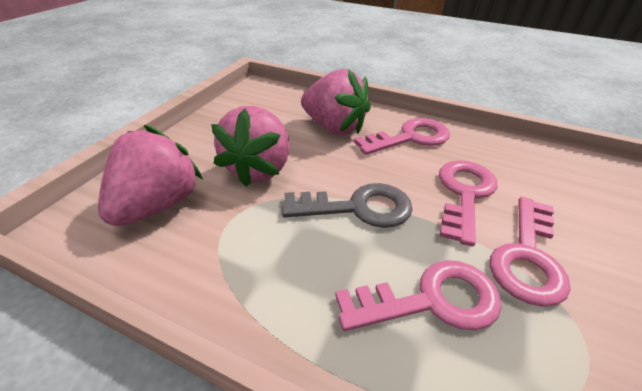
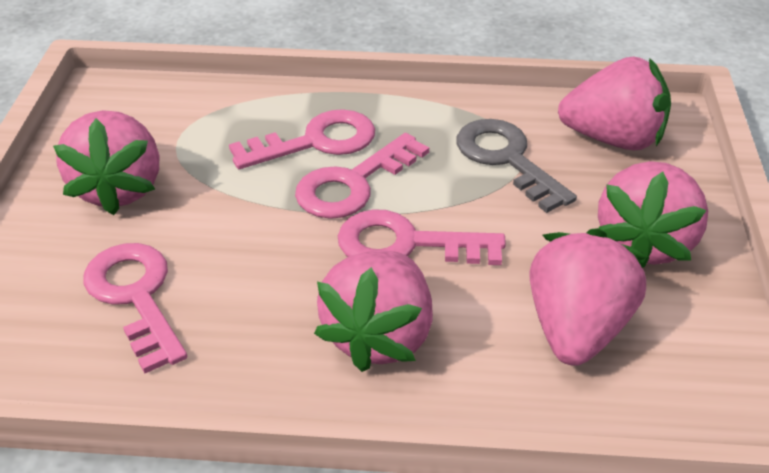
pink strawberry: [98,125,203,226] [211,106,290,187] [301,69,371,135] = 3 -> [53,110,160,215] [314,250,433,372] [529,228,648,366] [558,56,671,150] [598,161,708,268] = 5

